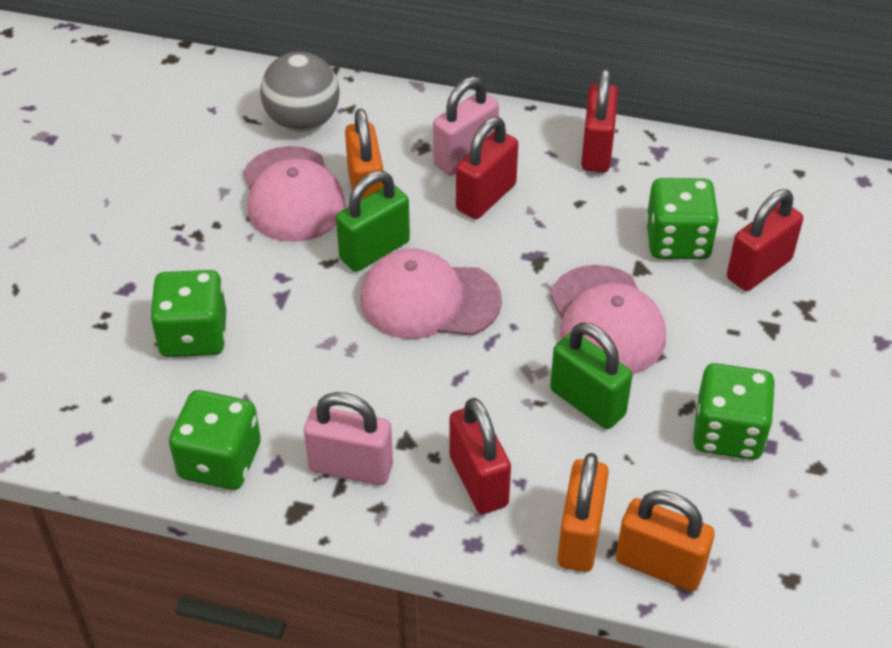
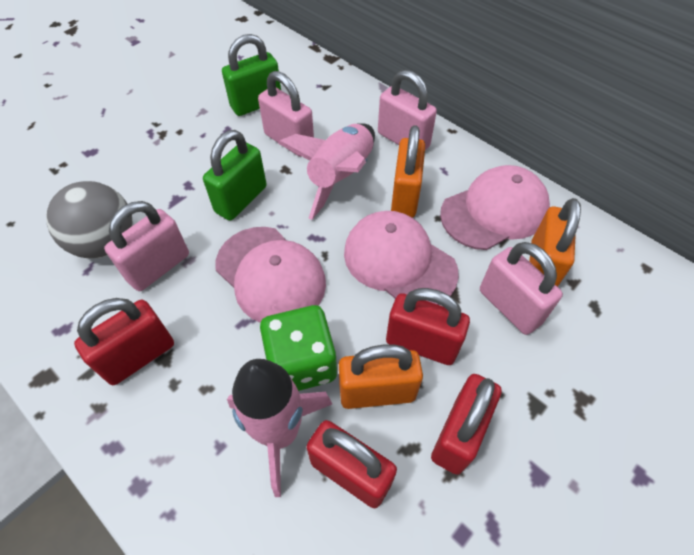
green dice: [150,270,226,357] [169,390,261,490] [646,178,719,259] [693,363,775,460] = 4 -> [260,305,337,391] = 1
pink padlock: [304,392,393,485] [433,76,499,175] = 2 -> [104,201,189,291] [258,71,314,157] [378,70,437,150] [480,242,563,335] = 4
pink rocket: none = 0 -> [227,359,332,497] [278,123,375,220] = 2

